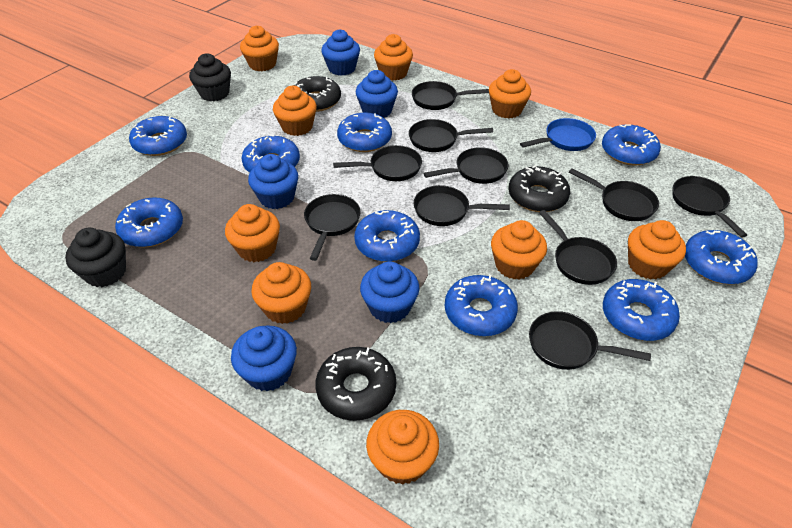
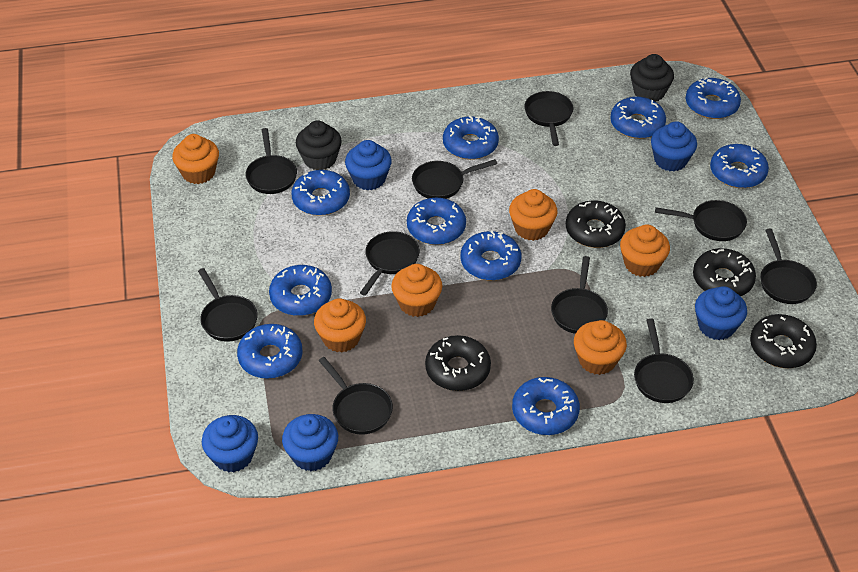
black donut: [293,76,341,112] [315,347,396,421] [509,165,570,212] = 3 -> [425,335,491,391] [566,201,626,248] [693,248,756,296] [750,314,817,368] = 4
blue donut: [115,197,183,247] [129,116,187,156] [241,135,300,172] [337,113,392,152] [354,210,420,262] [445,275,518,336] [602,124,661,166] [603,279,680,341] [685,230,758,284] = 9 -> [237,324,303,379] [269,265,332,316] [291,170,350,216] [407,198,466,245] [443,116,499,160] [461,231,521,281] [512,377,580,435] [610,97,666,139] [686,77,741,119] [710,144,769,188] = 10
blue pan: [520,118,596,151] = 1 -> none = 0
orange cupcake: [225,204,280,262] [240,25,279,71] [251,262,311,324] [273,86,317,136] [366,410,439,485] [374,34,413,81] [489,69,531,118] [491,220,547,280] [628,220,686,279] = 9 -> [172,134,219,184] [314,298,366,353] [391,264,442,317] [509,189,557,241] [574,320,627,375] [620,224,670,277] = 6

